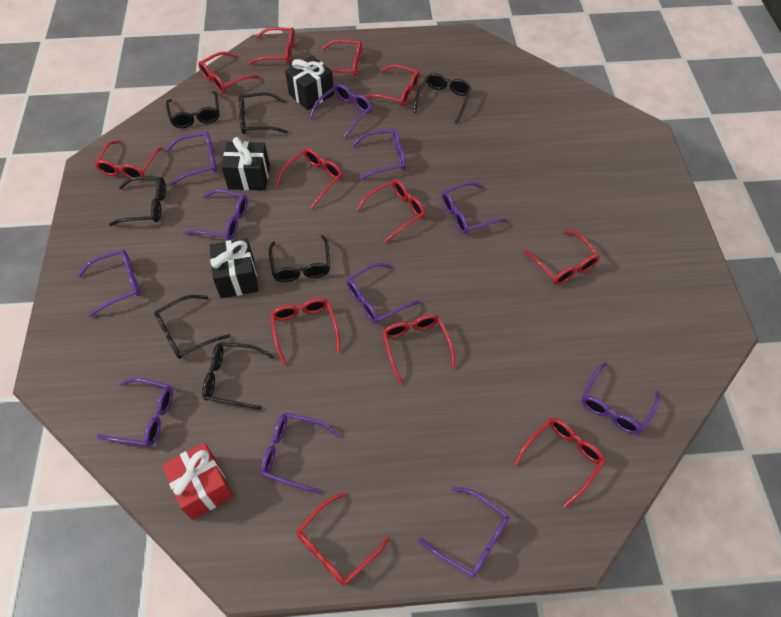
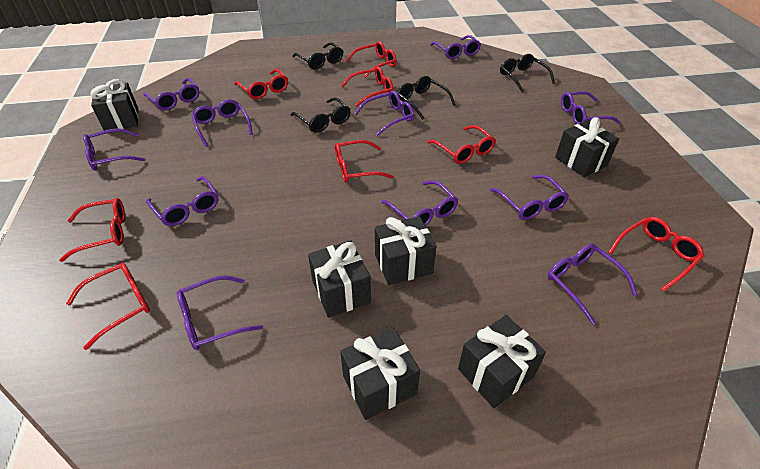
black gift: [209,238,258,298] [221,137,270,191] [285,55,334,110] = 3 -> [90,79,139,131] [308,240,371,318] [340,327,420,420] [375,216,436,285] [458,315,546,408] [555,117,619,177] = 6
black glasses: [109,176,166,226] [154,295,231,359] [166,91,219,128] [202,342,275,410] [239,92,288,134] [269,235,330,282] [413,73,472,124] = 7 -> [291,97,351,133] [293,42,343,69] [397,76,456,120] [500,54,555,93] = 4
red gift: [162,442,233,520] = 1 -> none = 0
red glasses: [95,140,163,178] [198,52,260,93] [248,27,295,65] [270,298,340,366] [276,148,343,209] [296,492,390,585] [322,39,362,77] [356,179,425,243] [365,64,420,106] [382,314,455,384] [514,418,605,508] [523,230,600,285] = 12 -> [60,198,125,262] [66,263,150,350] [234,69,288,100] [335,140,394,183] [341,67,393,107] [346,41,397,78] [427,125,496,164] [608,217,704,292] = 8

